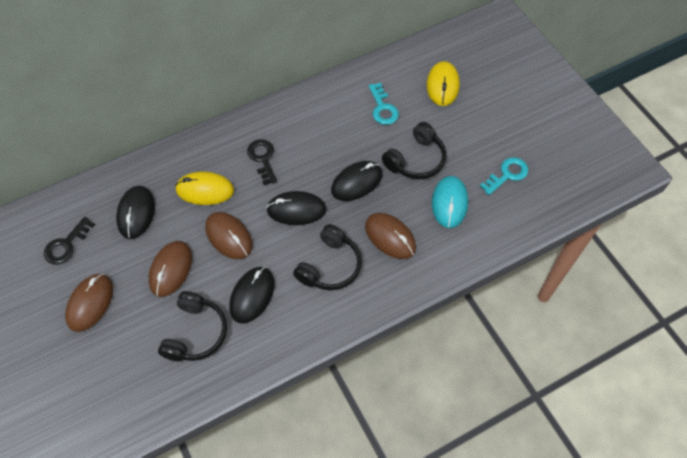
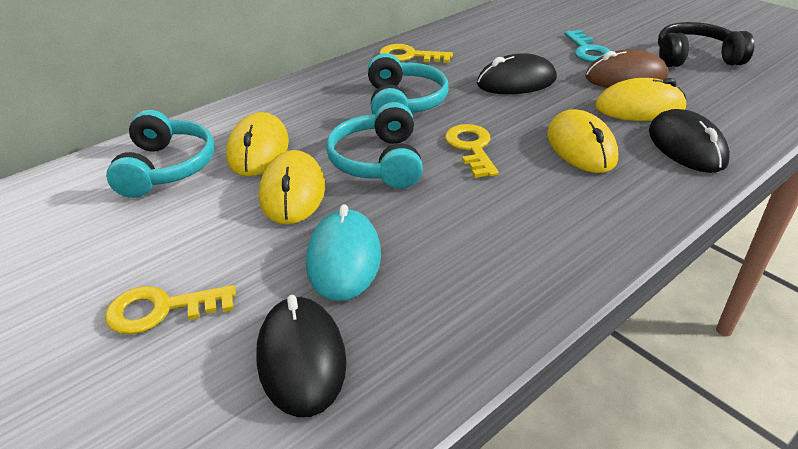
black headphones: [158,291,227,361] [293,224,362,290] [382,122,446,179] = 3 -> [658,22,754,67] = 1
black key: [44,217,95,264] [247,139,277,185] = 2 -> none = 0
black mouse: [116,186,155,239] [229,267,275,324] [266,191,326,225] [331,161,383,201] = 4 -> [256,295,347,417] [477,53,557,94] [649,109,730,173] = 3
brown mouse: [65,274,113,332] [149,241,192,297] [205,212,252,259] [365,213,416,259] = 4 -> [585,49,668,88] = 1
turquoise headphones: none = 0 -> [106,110,214,198] [326,102,423,189] [368,53,449,114] = 3
turquoise key: [369,83,399,125] [480,157,528,195] = 2 -> [564,30,610,62] = 1
yellow key: none = 0 -> [105,285,236,334] [380,44,453,63] [445,124,499,178] = 3
yellow mouse: [175,172,234,205] [427,61,460,106] = 2 -> [226,112,289,177] [259,150,325,225] [547,109,618,173] [595,78,686,121] = 4

